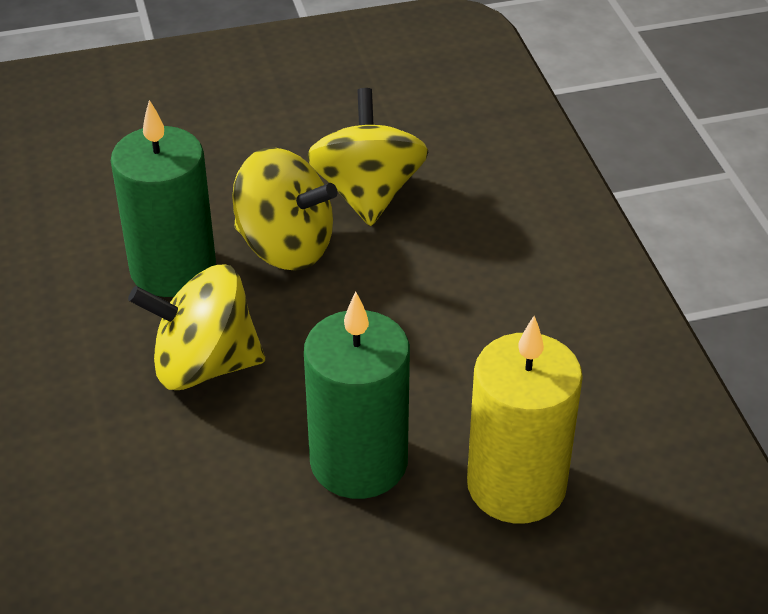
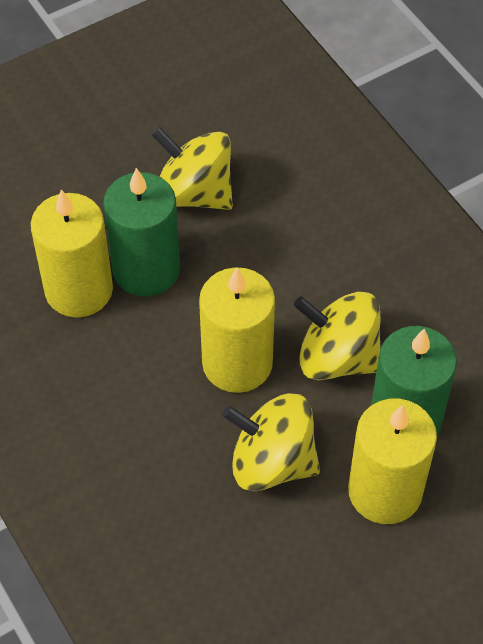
yellow candle: [467,316,583,524] = 1 -> [31,189,113,318] [199,267,275,393] [348,399,437,524] = 3

